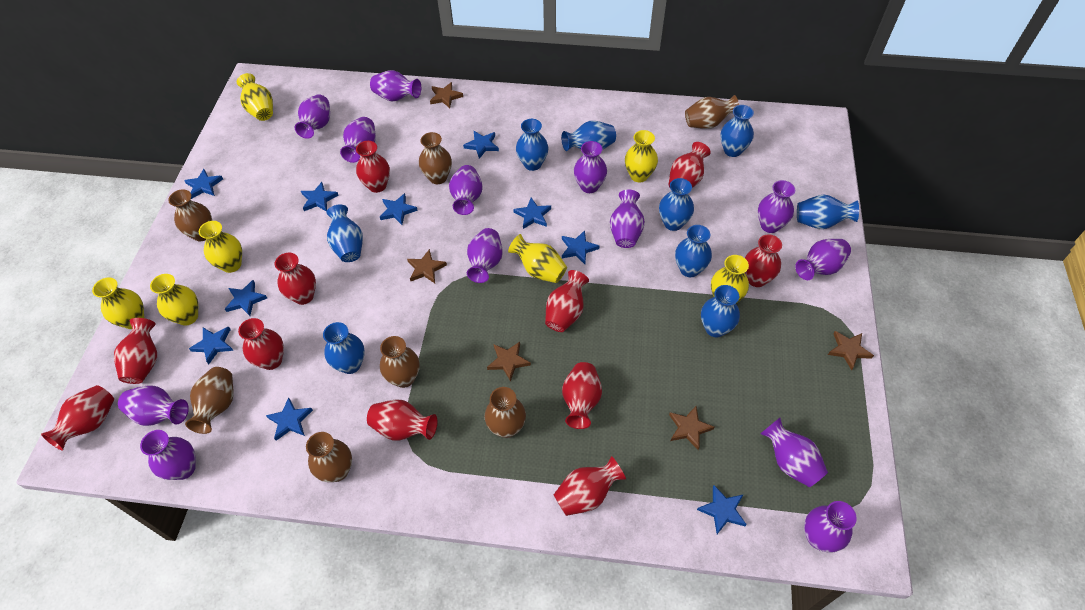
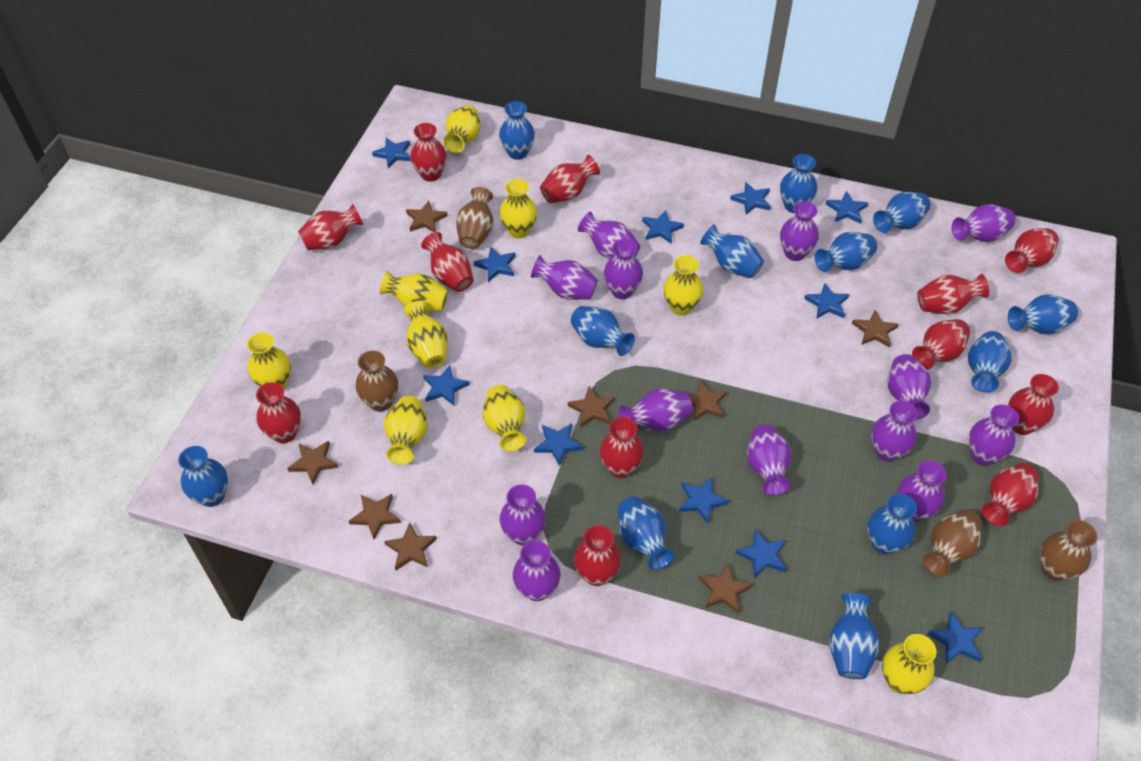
blue star: [184,169,223,199] [189,327,233,364] [225,280,267,316] [266,397,313,441] [301,182,339,212] [380,193,418,225] [463,131,499,159] [513,198,551,229] [562,230,599,264] [697,485,747,534] = 10 -> [372,138,411,168] [423,365,469,405] [474,247,516,282] [534,423,583,466] [642,210,684,244] [679,478,729,523] [730,182,771,215] [735,529,786,578] [804,283,849,318] [826,191,868,224] [928,612,983,664] = 11
blue vase: [323,322,365,374] [327,205,363,262] [516,119,548,171] [561,121,616,151] [659,178,694,231] [675,225,712,277] [701,285,740,337] [721,105,754,157] [797,194,859,229] = 9 -> [178,446,228,507] [499,101,535,160] [571,306,635,356] [618,496,675,570] [700,224,764,278] [780,154,817,213] [815,232,877,272] [829,593,880,679] [868,494,917,555] [873,192,931,233] [968,331,1012,393] [1008,294,1078,335] = 12
brown star: [407,249,447,283] [430,82,463,108] [487,342,531,382] [669,406,714,450] [828,331,874,370] = 5 -> [287,441,339,484] [349,494,401,539] [384,522,437,570] [406,201,448,232] [568,387,615,427] [688,380,727,421] [699,563,753,614] [852,310,899,348] = 8
brown vase: [168,189,212,241] [185,367,234,434] [306,432,352,482] [380,336,420,388] [419,132,452,184] [485,387,526,438] [685,95,739,129] = 7 -> [356,351,398,412] [456,187,493,249] [923,509,982,577] [1040,520,1097,581] = 4
red vase: [41,385,114,451] [114,318,157,384] [238,318,284,370] [275,253,316,305] [356,141,390,193] [367,400,437,441] [545,270,589,332] [554,456,626,516] [562,362,602,429] [669,142,711,188] [745,234,782,287] = 11 -> [256,382,301,443] [298,204,364,250] [410,123,447,182] [421,232,473,292] [540,155,600,203] [574,525,621,586] [599,417,644,478] [912,319,970,369] [917,274,989,314] [982,463,1039,526] [1005,228,1059,273] [1008,374,1059,435] = 12
yellow vase: [92,277,144,329] [150,274,198,326] [199,221,242,273] [237,73,273,121] [508,234,567,283] [625,130,658,183] [711,255,749,302] = 7 -> [247,332,291,389] [380,271,448,313] [384,396,427,464] [404,301,447,368] [443,105,480,153] [483,385,526,451] [499,179,537,239] [663,255,703,316] [882,634,936,694] = 9

